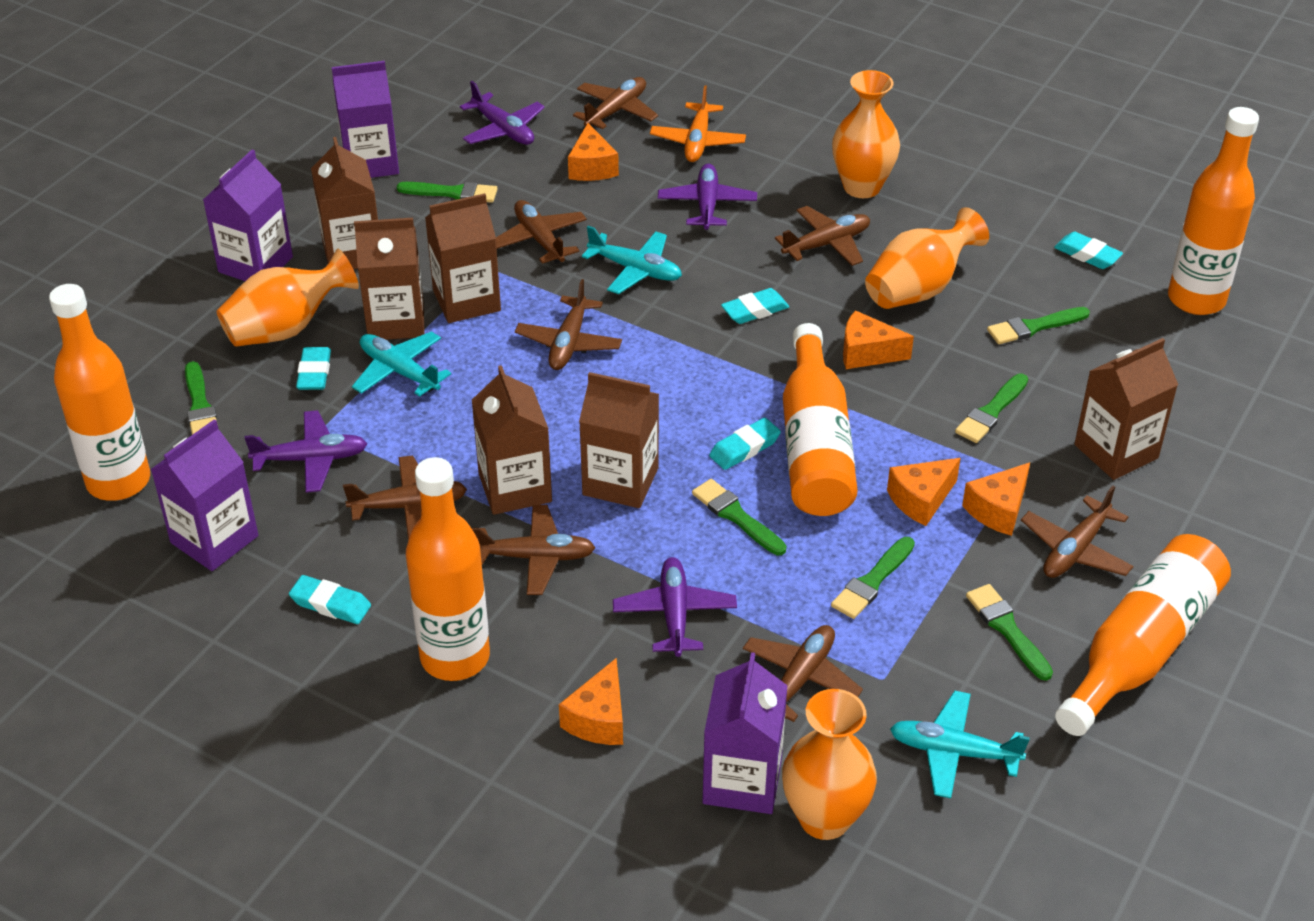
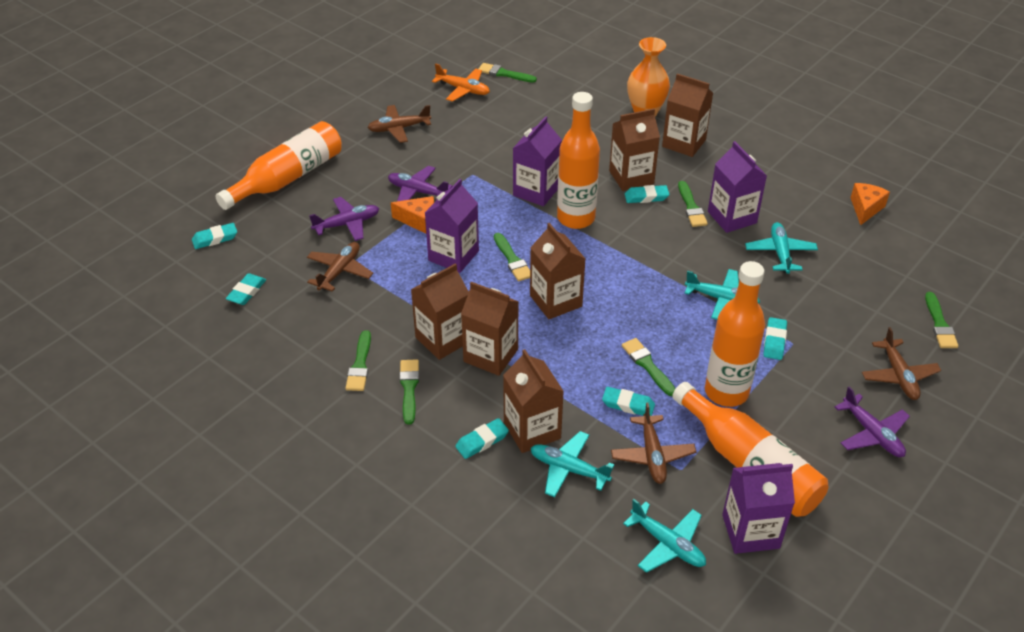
brown plane: [343,455,467,541] [472,505,596,595] [496,200,587,264] [515,279,622,370] [573,77,658,129] [743,625,863,722] [775,206,870,266] [1021,486,1134,578] = 8 -> [307,242,373,292] [367,105,431,143] [611,403,696,484] [862,327,941,400] = 4
orange bottle: [49,284,150,501] [406,457,490,681] [783,323,858,516] [1055,534,1231,736] [1168,107,1259,315] = 5 -> [215,121,342,210] [557,92,600,229] [672,382,828,517] [705,261,765,407] = 4
orange cheese: [559,658,623,745] [568,123,619,181] [843,310,914,369] [887,458,961,526] [962,463,1030,536] = 5 -> [391,196,434,234] [851,183,890,225] = 2
orange vase: [217,249,359,347] [782,689,877,840] [832,70,900,198] [865,207,989,309] = 4 -> [627,37,670,117] = 1
purple plane: [244,410,367,493] [460,81,545,145] [613,557,737,657] [658,163,757,230] = 4 -> [309,197,379,241] [388,166,452,201] [835,386,910,457] = 3
turquoise eraser: [289,575,371,624] [296,347,331,390] [709,418,781,470] [721,288,789,324] [1054,232,1123,269] = 5 -> [192,223,237,249] [226,273,266,305] [455,418,509,459] [602,387,655,416] [625,185,669,203] [763,317,787,360] = 6
turquoise plane: [352,331,451,397] [582,226,682,294] [890,691,1030,798] = 3 -> [531,431,614,497] [623,499,706,573] [684,269,760,320] [745,222,818,274] = 4

